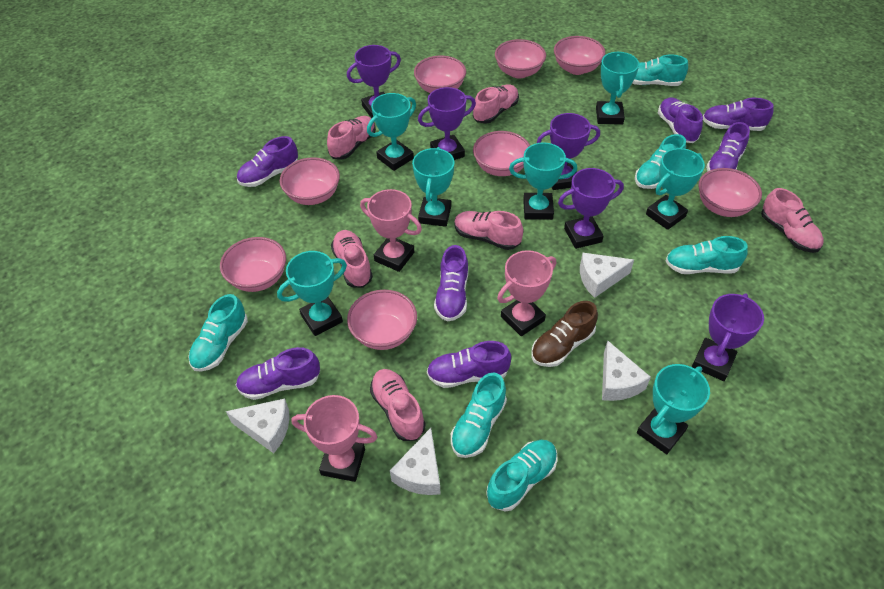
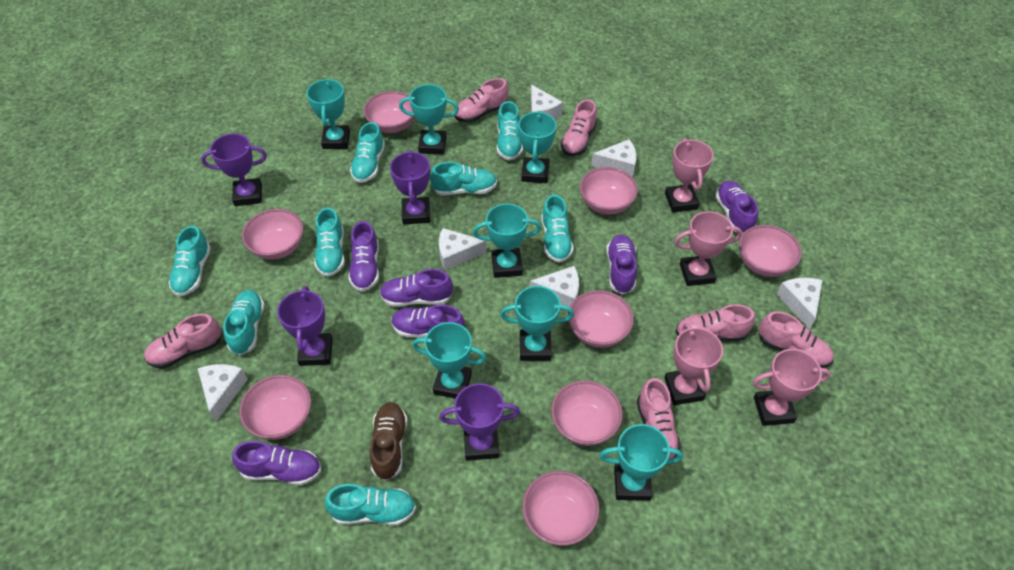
pink trophy: [292,395,377,482] [360,189,422,272] [497,250,556,336] = 3 -> [664,323,723,405] [665,138,714,213] [674,211,742,286] [753,349,831,426] = 4
purple shoe: [236,347,320,400] [237,136,298,187] [427,341,511,388] [434,245,468,322] [658,97,703,143] [703,98,774,131] [706,122,750,172] = 7 -> [232,441,321,486] [348,221,379,292] [380,269,453,307] [392,305,465,337] [606,235,637,294] [715,181,758,234] = 6
purple trophy: [347,45,401,118] [418,87,476,160] [537,113,600,190] [558,168,624,249] [692,293,764,381] = 5 -> [201,133,267,206] [277,286,333,366] [390,150,430,224] [439,383,520,461] = 4
turquoise shoe: [188,294,248,371] [451,372,507,458] [486,440,558,511] [632,55,688,86] [635,134,686,189] [666,236,748,274] = 6 -> [169,225,211,297] [223,290,265,355] [314,207,345,277] [324,484,416,526] [350,122,385,183] [430,162,497,196] [497,101,523,161] [541,195,574,263] = 8
white cheese: [226,398,290,453] [390,428,440,495] [580,253,634,298] [602,340,651,401] = 4 -> [198,364,248,422] [439,228,487,270] [530,266,579,307] [531,85,563,119] [591,139,636,177] [777,278,822,330] = 6

